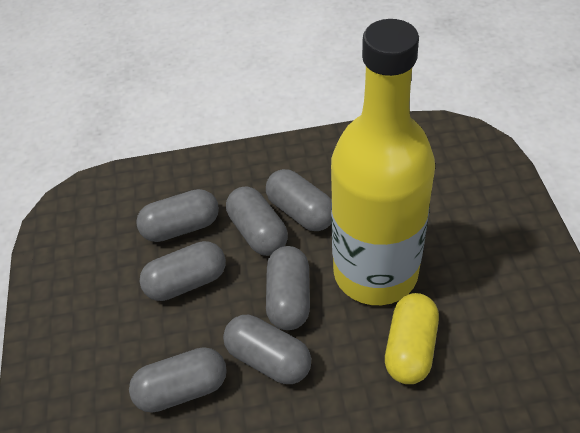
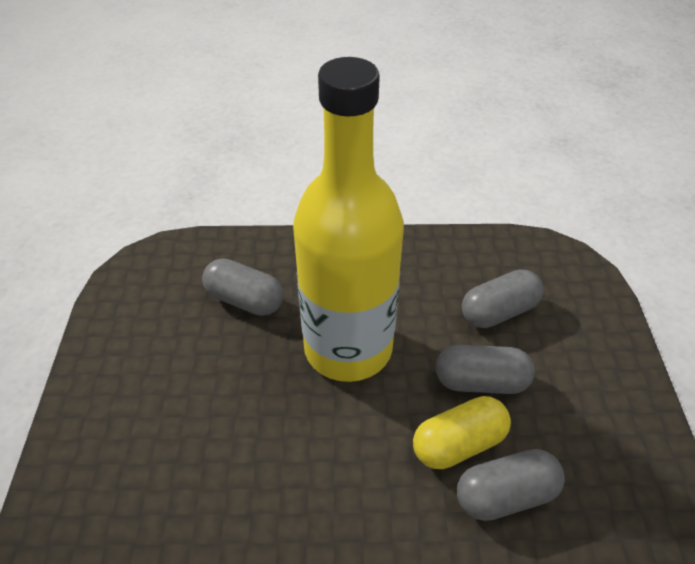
grey capsule: [129,347,227,413] [136,189,219,242] [140,241,226,301] [223,315,311,384] [226,186,288,256] [266,169,332,231] [266,246,310,330] = 7 -> [202,259,284,316] [436,345,535,394] [457,449,565,521] [462,269,544,328] = 4

